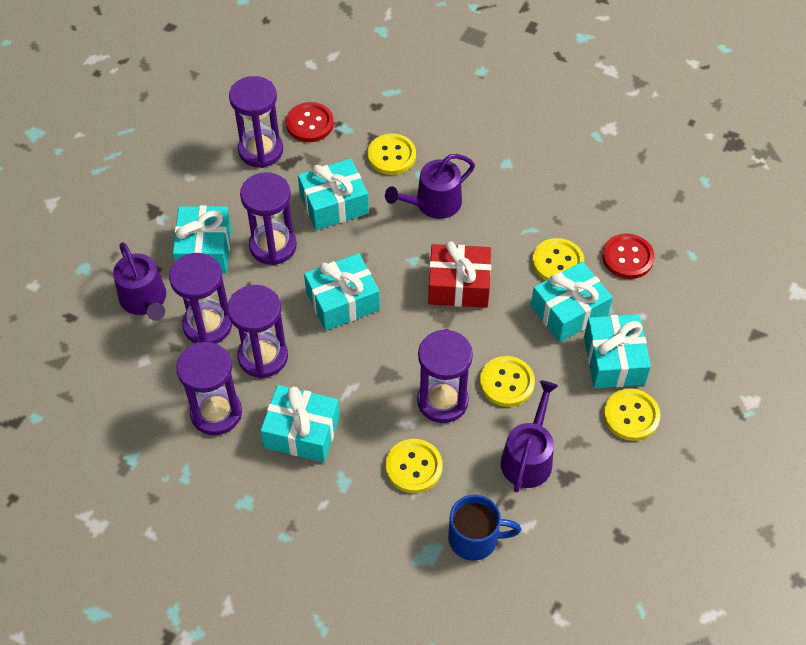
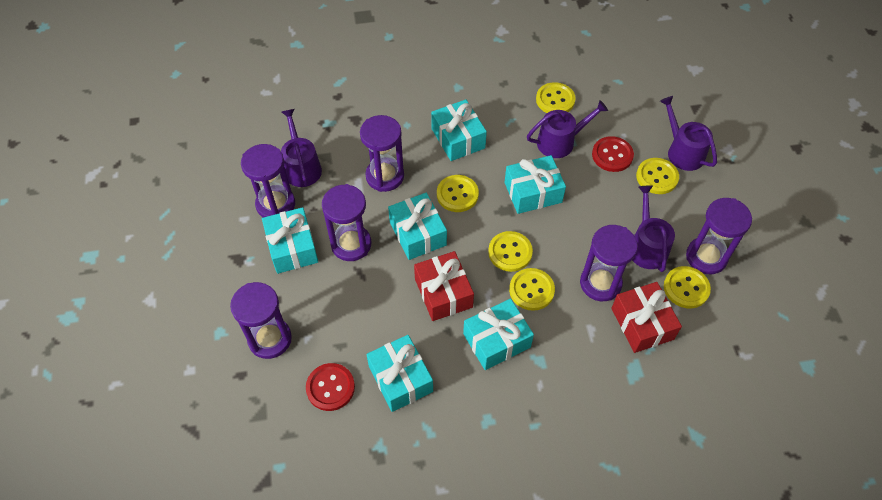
blue mug: [448,494,521,561] = 1 -> none = 0
purple watering can: [113,242,166,321] [385,154,475,219] [501,380,558,493] = 3 -> [281,109,322,187] [527,100,608,158] [632,185,675,272] [660,96,717,171] = 4
red gift: [428,241,491,308] = 1 -> [414,251,474,321] [612,282,682,353] = 2
yellow button: [367,133,416,175] [386,439,442,493] [480,356,535,407] [532,238,584,280] [604,389,660,441] = 5 -> [437,175,479,212] [488,231,533,272] [509,268,555,311] [536,82,576,113] [636,158,679,194] [664,266,711,309] = 6

